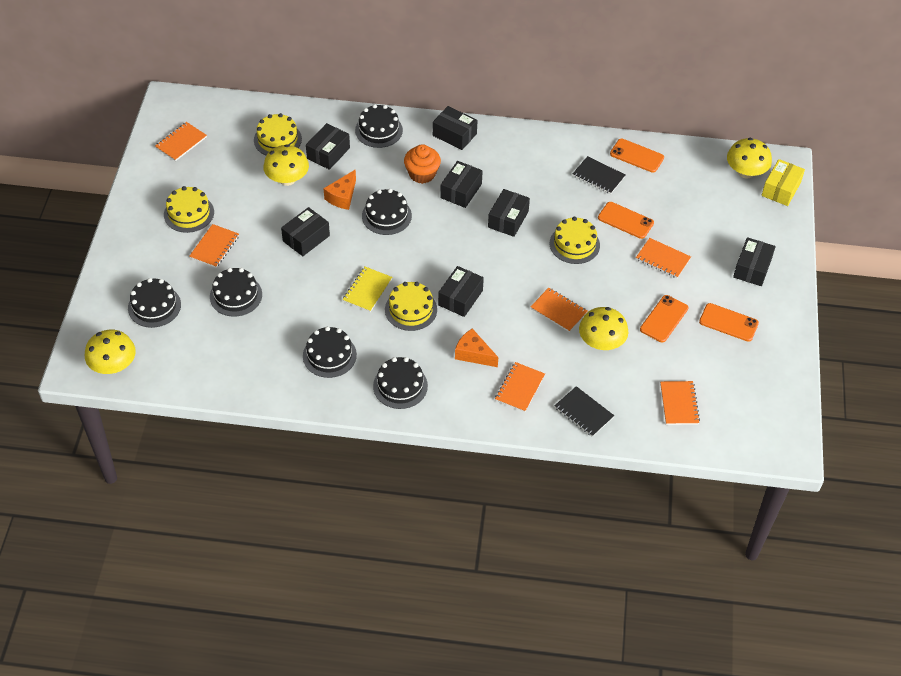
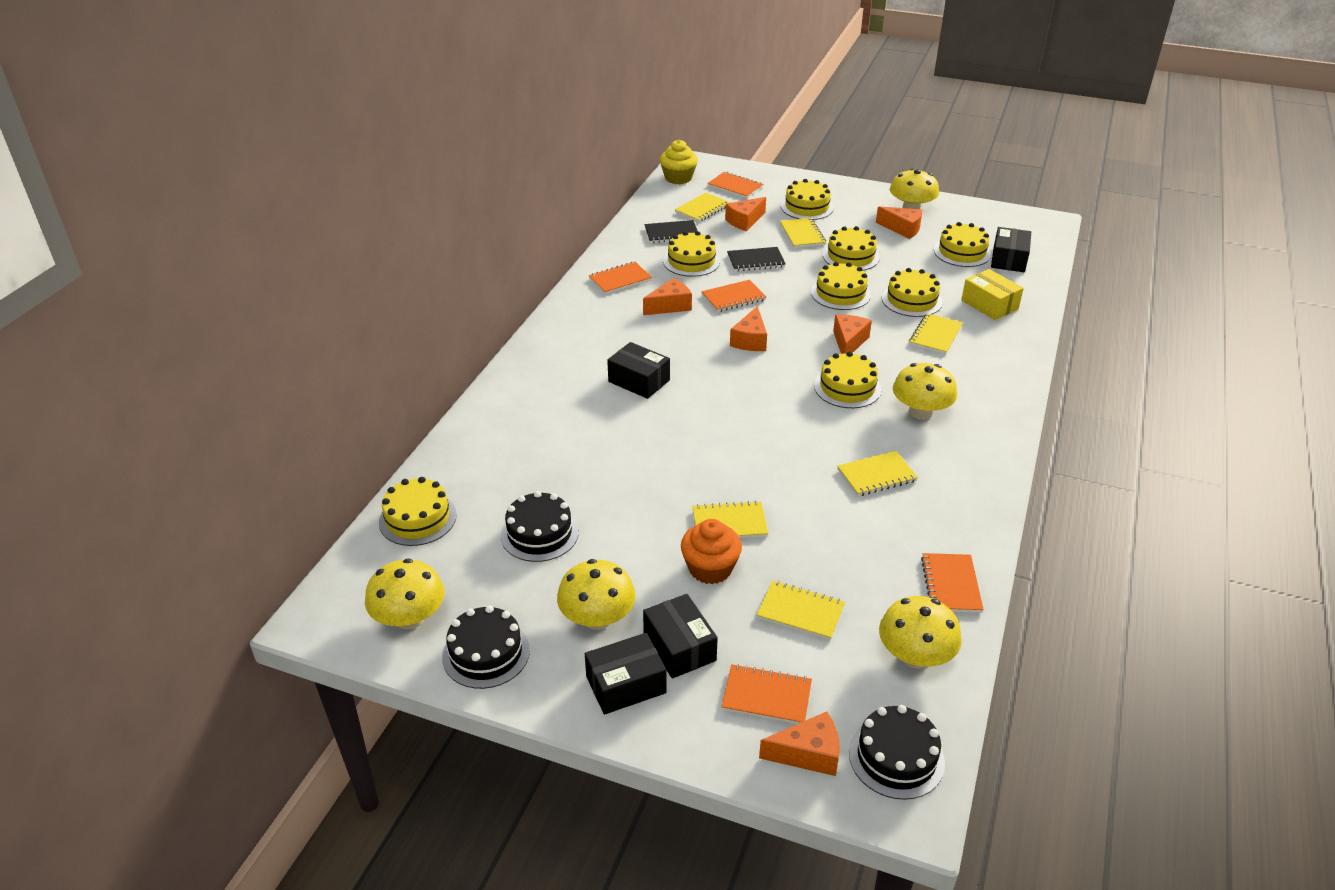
black box: [281,207,330,256] [306,123,350,170] [433,106,478,150] [438,266,484,317] [440,161,483,208] [488,189,530,237] [733,237,776,286] = 7 -> [585,633,666,715] [607,342,670,399] [643,594,718,678] [991,227,1031,272] = 4
black cake: [128,278,181,328] [210,268,262,317] [303,326,357,378] [355,104,403,148] [362,189,412,235] [373,357,428,409] = 6 -> [442,605,530,689] [501,491,579,562] [849,705,945,800] = 3
orange cheese: [324,169,356,210] [455,328,498,367] = 2 -> [643,278,692,315] [725,197,766,231] [730,306,767,351] [759,712,840,776] [833,315,872,354] [876,206,923,239] = 6
orange notebook: [155,122,207,161] [189,224,239,268] [495,362,545,412] [531,288,587,332] [636,238,691,278] [660,381,700,425] = 6 -> [589,262,652,294] [701,280,766,312] [707,172,763,199] [721,664,812,724] [921,553,984,613] = 5
orange phone: [598,202,654,239] [610,139,664,173] [640,295,688,343] [699,303,759,342] = 4 -> none = 0
yellow cake: [164,186,214,233] [254,113,302,155] [385,282,437,331] [550,217,600,264] = 4 -> [379,477,457,546] [663,231,720,277] [781,179,834,220] [811,262,871,310] [814,352,881,408] [823,226,880,271] [882,268,942,317] [934,222,991,267] = 8
yellow cupcake: none = 0 -> [660,140,698,184] = 1
yellow mushroom: [85,330,136,374] [263,144,309,186] [579,307,628,350] [727,138,772,179] = 4 -> [365,558,444,630] [557,559,636,630] [879,596,962,669] [890,168,939,209] [893,363,957,420] = 5
yellow notebook: [343,267,392,312] = 1 -> [675,193,730,222] [692,501,768,538] [757,580,845,640] [780,218,826,248] [837,451,918,496] [909,313,963,354] = 6

